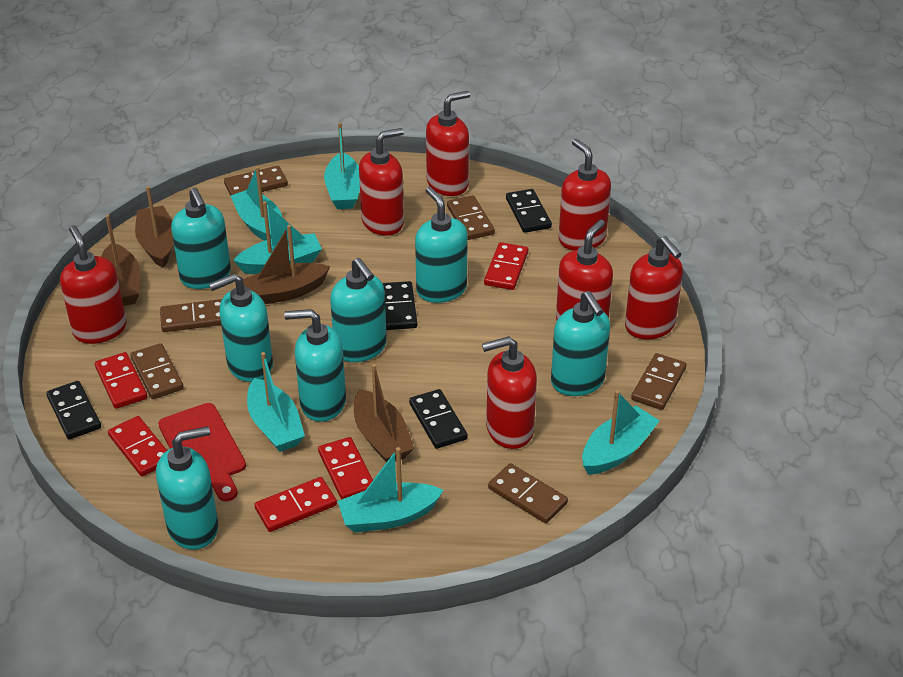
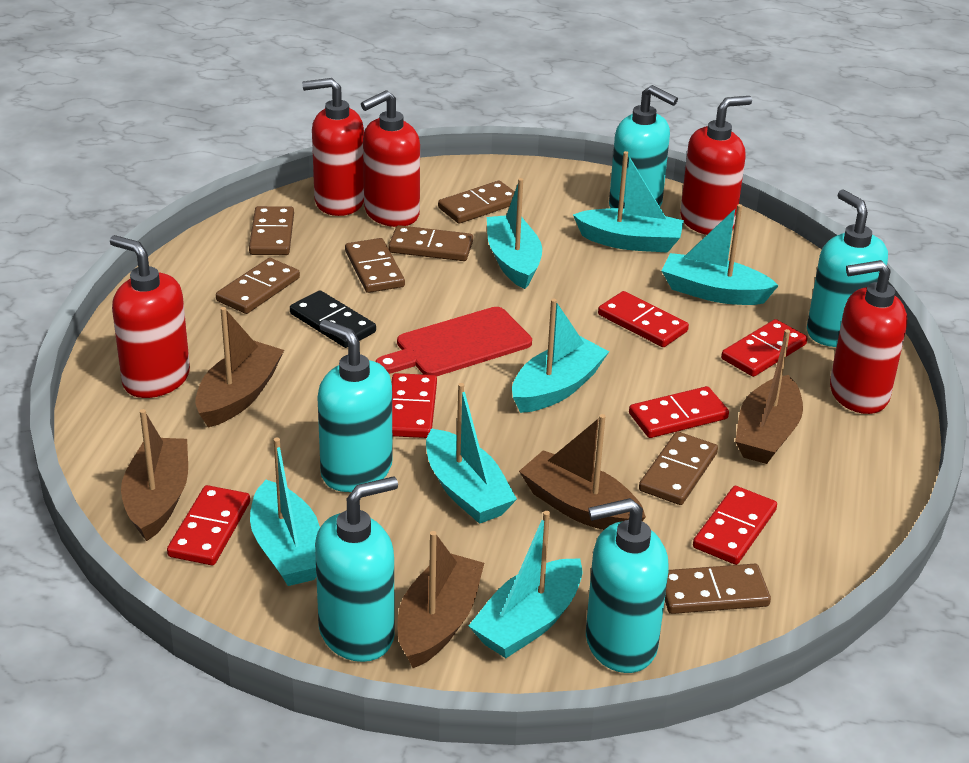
black domino: [46,381,101,439] [383,281,417,330] [409,389,468,449] [506,189,552,233] = 4 -> [290,290,376,348] = 1
brown boat: [101,214,140,306] [135,186,174,268] [243,225,330,304] [354,364,414,462] = 4 -> [121,409,188,541] [195,307,284,427] [398,531,484,668] [519,414,646,530] [735,329,803,464] = 5
brown domino: [130,343,184,399] [160,299,222,332] [224,166,288,196] [447,195,495,240] [488,463,568,523] [631,353,687,410] = 6 -> [216,258,300,314] [249,206,294,255] [345,238,405,293] [389,225,473,261] [438,181,515,223] [639,431,718,505] [665,564,771,614] = 7
red domino: [95,352,147,409] [108,416,167,477] [254,477,337,532] [318,437,373,500] [484,242,528,290] = 5 -> [167,485,250,565] [391,373,437,438] [598,291,689,347] [629,386,729,438] [693,486,777,565] [721,319,807,377] = 6
red soap dispenser: [60,225,126,344] [359,128,404,236] [426,91,470,196] [482,336,537,449] [556,220,613,320] [559,139,611,250] [625,236,683,339] = 7 -> [110,235,190,398] [302,78,364,216] [361,90,420,227] [680,96,752,235] [830,260,907,414] = 5
turquoise boat: [231,166,282,241] [233,201,322,274] [247,352,305,452] [324,123,360,209] [338,447,444,533] [582,390,660,475] = 6 -> [250,438,320,586] [426,383,517,524] [469,511,583,658] [487,178,542,289] [512,299,609,413] [573,151,684,253] [662,204,779,305] = 7
turquoise soap dispenser: [156,426,218,550] [171,188,231,289] [209,273,273,382] [284,309,346,422] [330,258,387,362] [415,187,468,303] [551,291,610,396] = 7 -> [315,476,398,662] [317,319,393,492] [586,498,669,673] [609,85,678,209] [807,190,888,347] = 5

